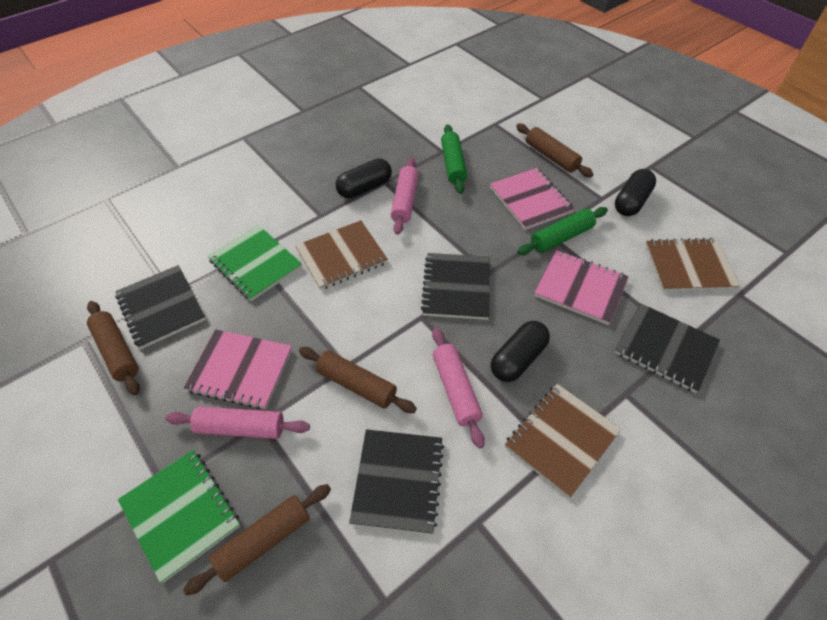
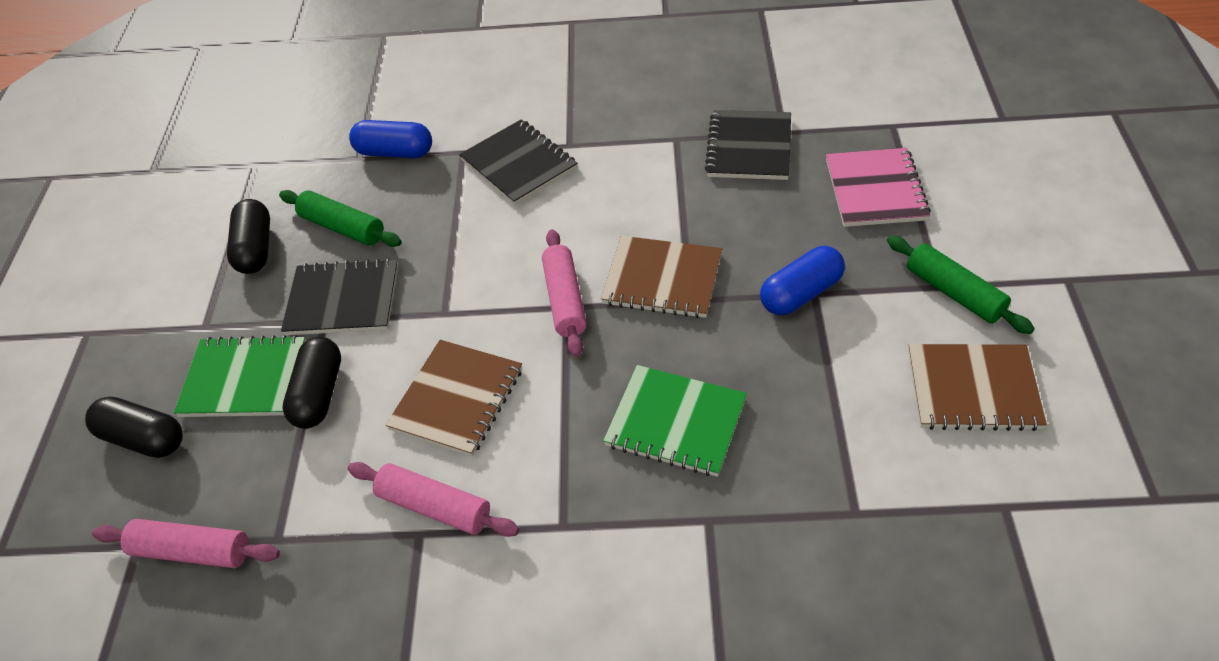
black notebook: [115,265,206,349] [349,429,444,534] [421,253,490,320] [615,303,720,393] = 4 -> [281,258,398,335] [459,119,578,205] [705,110,791,180] = 3
blue capsule: none = 0 -> [349,120,432,158] [760,246,845,315] = 2
brown rolling pin: [87,301,140,395] [183,484,331,596] [299,347,417,413] [516,124,594,177] = 4 -> none = 0
pink notebook: [184,329,292,409] [490,168,574,230] [534,250,629,325] = 3 -> [826,148,931,227] = 1

